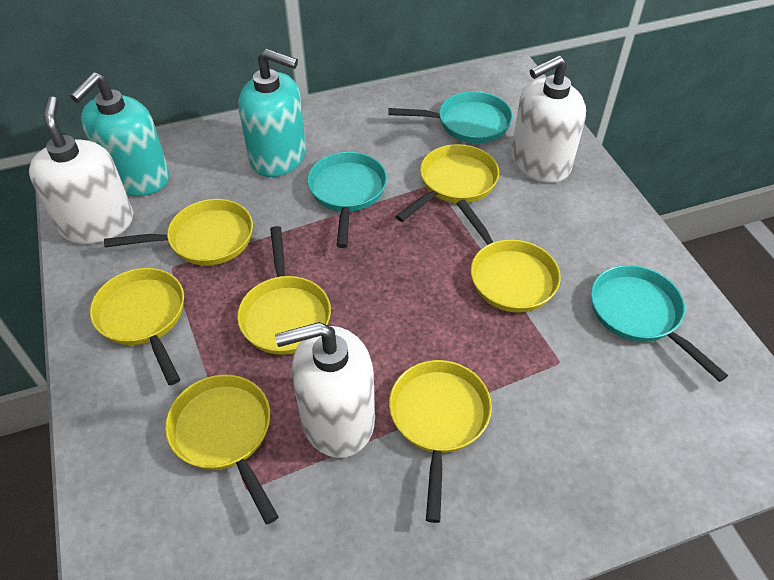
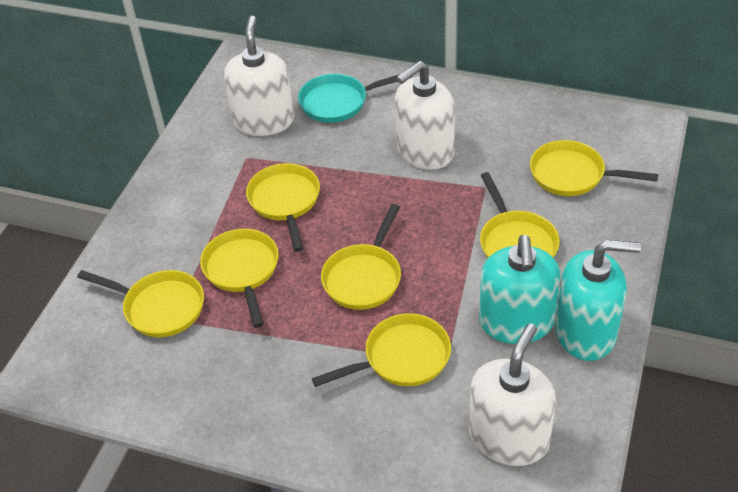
turquoise pan: [307,152,387,248] [388,91,513,143] [591,265,728,382] = 3 -> [298,74,400,123] = 1

